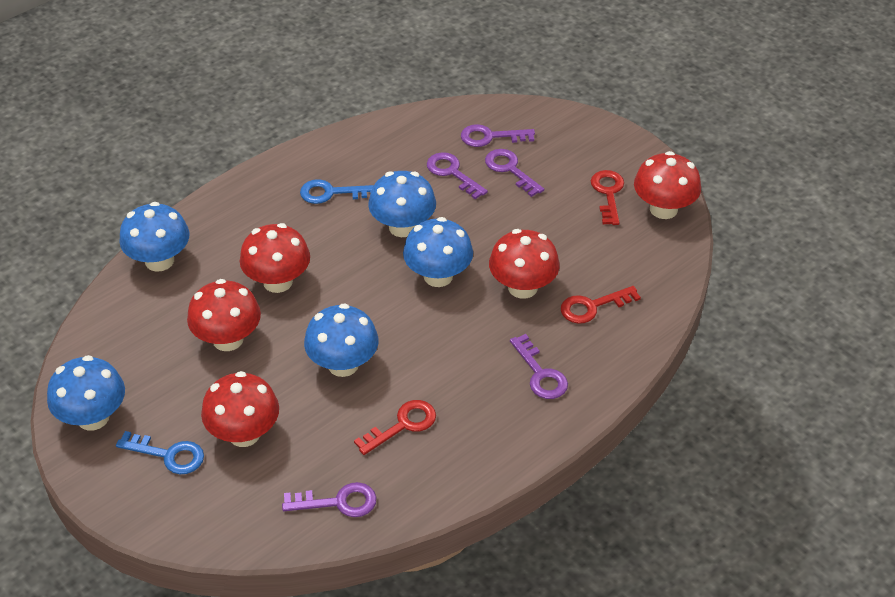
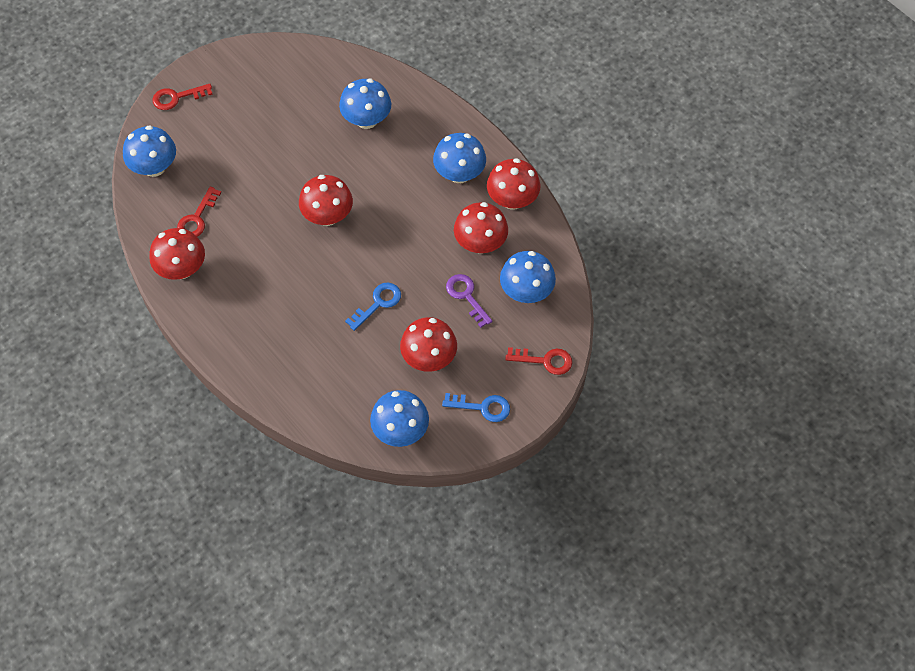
purple key: [282,482,377,517] [427,152,488,199] [461,124,535,147] [485,149,544,197] [510,334,568,399] = 5 -> [446,274,493,328] = 1

